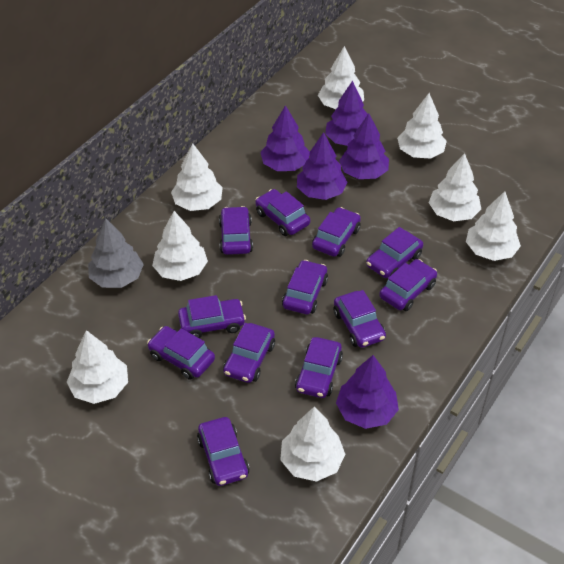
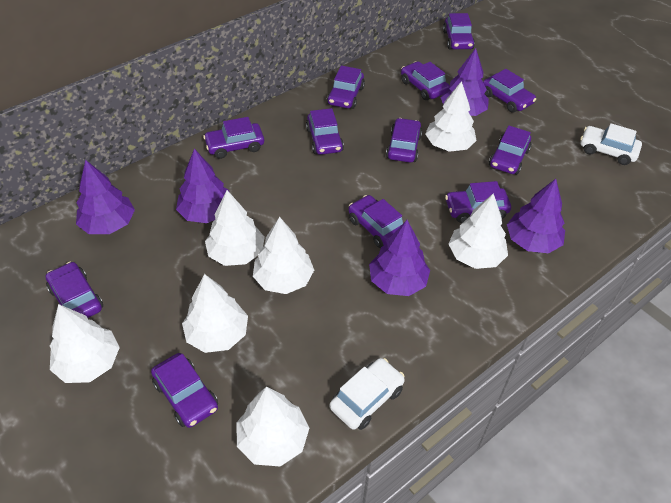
grey tree: [88,218,144,288] = 1 -> none = 0
white car: none = 0 -> [330,358,405,430] [580,123,642,165] = 2
white tree: [67,330,128,404] [152,211,208,281] [171,143,223,211] [280,407,345,482] [318,46,364,109] [397,93,447,159] [429,153,481,221] [466,191,521,261] = 8 -> [50,304,120,383] [182,274,248,353] [205,190,265,266] [237,387,309,467] [253,217,314,294] [425,81,477,152] [448,193,508,269] = 7

